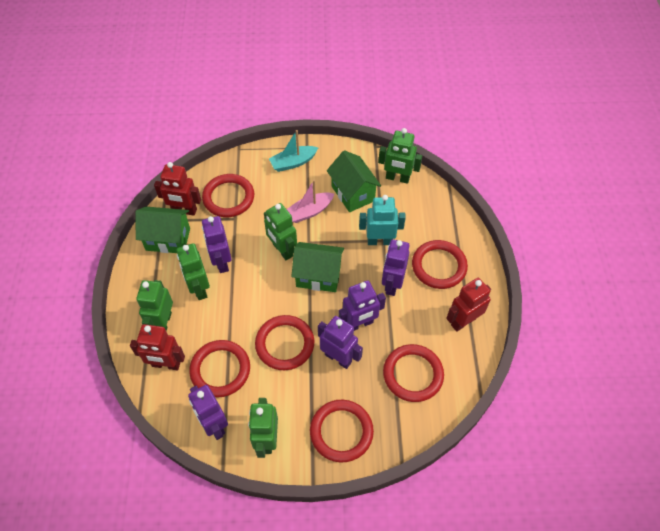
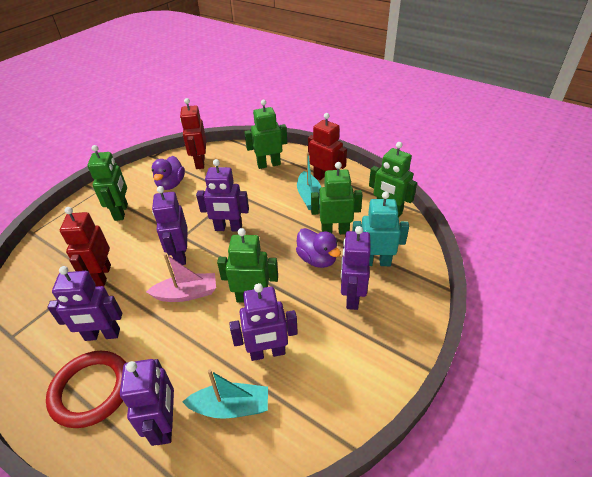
green house: [135,207,190,253] [291,242,344,292] [327,150,381,212] = 3 -> none = 0
purple duck: none = 0 -> [152,156,185,190] [296,228,341,268] = 2
purple robot: [188,385,228,440] [202,216,232,273] [318,316,363,369] [339,280,386,331] [382,239,410,296] = 5 -> [47,266,122,341] [120,359,174,446] [152,186,188,265] [196,159,249,231] [229,283,298,361] [341,226,371,310] = 6
red ring: [189,340,250,397] [202,174,254,217] [255,315,314,370] [310,400,374,463] [383,344,444,402] [412,240,468,289] = 6 -> [46,351,126,428] = 1
turquoise boat: [269,130,318,172] = 1 -> [182,369,268,419] [297,152,321,210] = 2

